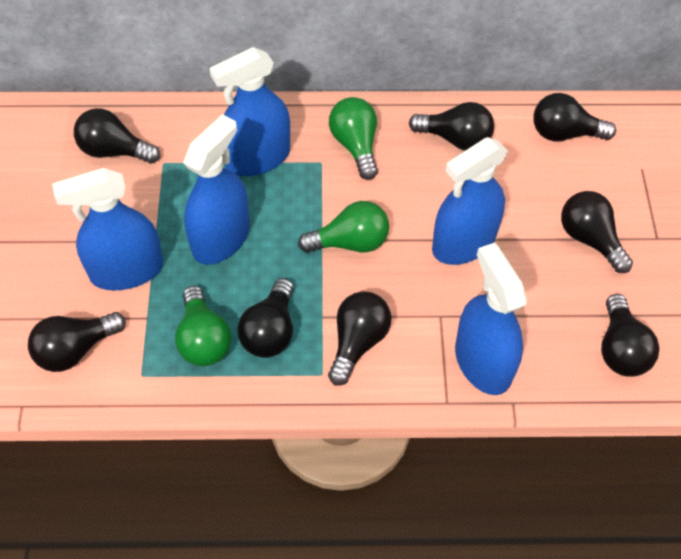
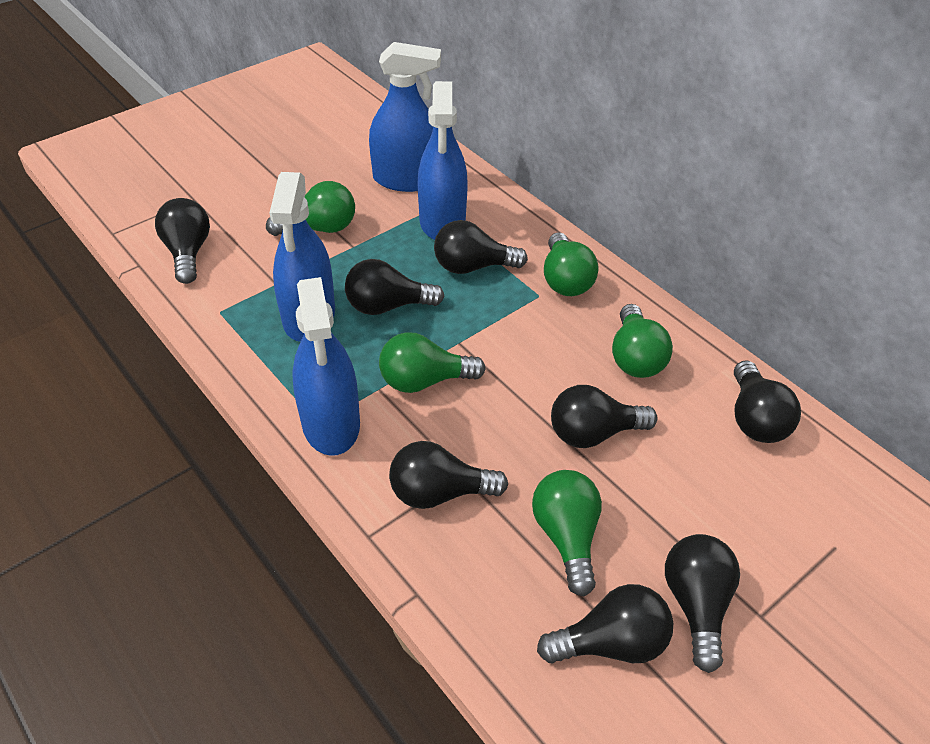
blue spray bottle: [52,168,163,290] [183,114,250,265] [209,47,290,176] [432,137,508,265] [455,243,527,395] = 5 -> [270,172,335,342] [292,277,360,456] [369,42,441,192] [418,81,468,240] = 4
green light bulb: [175,286,231,366] [298,201,389,253] [329,97,378,180] = 3 -> [266,181,355,236] [379,332,486,393] [532,470,602,596] [544,232,599,296] [612,304,673,378] = 5

